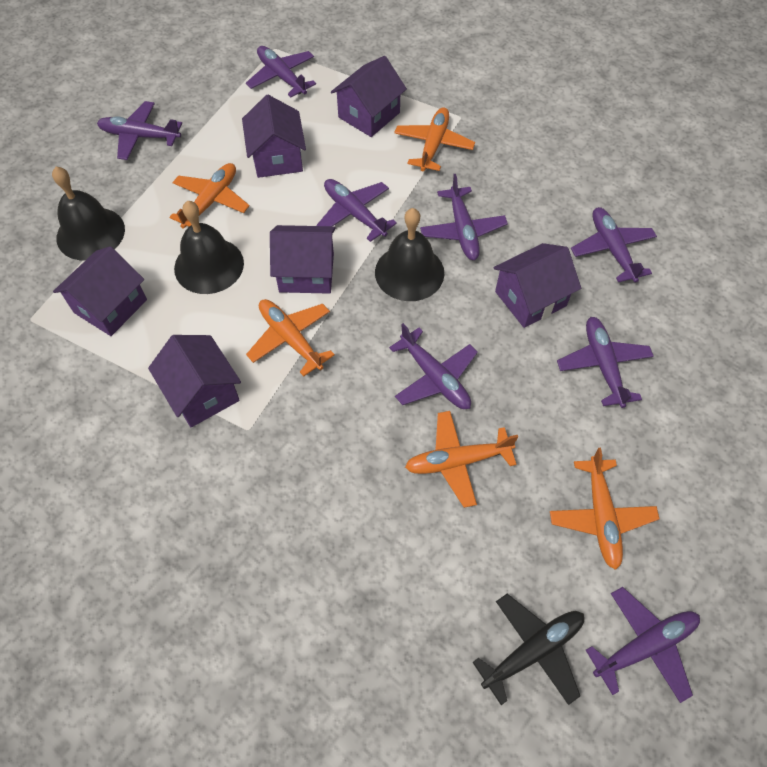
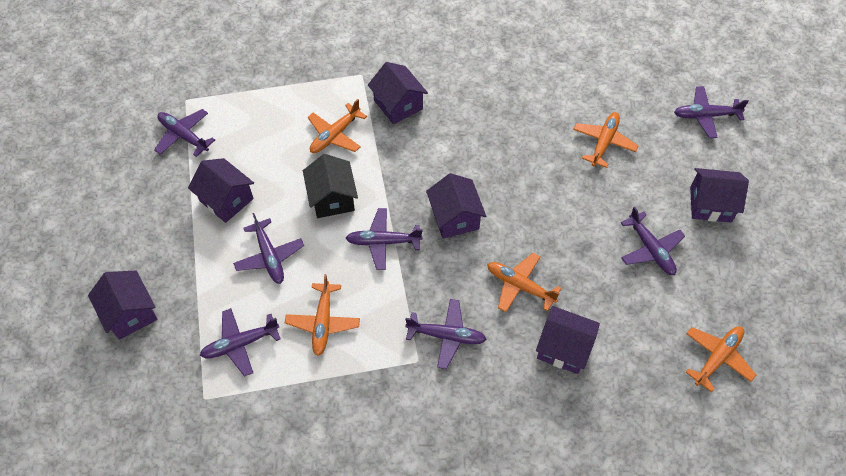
black bell: [52,167,125,260] [174,201,244,294] [375,208,444,301] = 3 -> none = 0
black house: none = 0 -> [303,154,358,218] = 1
black plane: [473,594,584,705] = 1 -> none = 0
purple plane: [97,101,182,160] [246,46,316,97] [316,179,397,242] [389,323,478,409] [420,174,508,260] [557,317,654,408] [571,207,657,283] [586,587,700,703] = 8 -> [154,109,215,157] [200,308,281,377] [233,213,304,284] [346,208,423,270] [405,299,486,369] [621,207,685,275] [674,86,749,138] = 7

